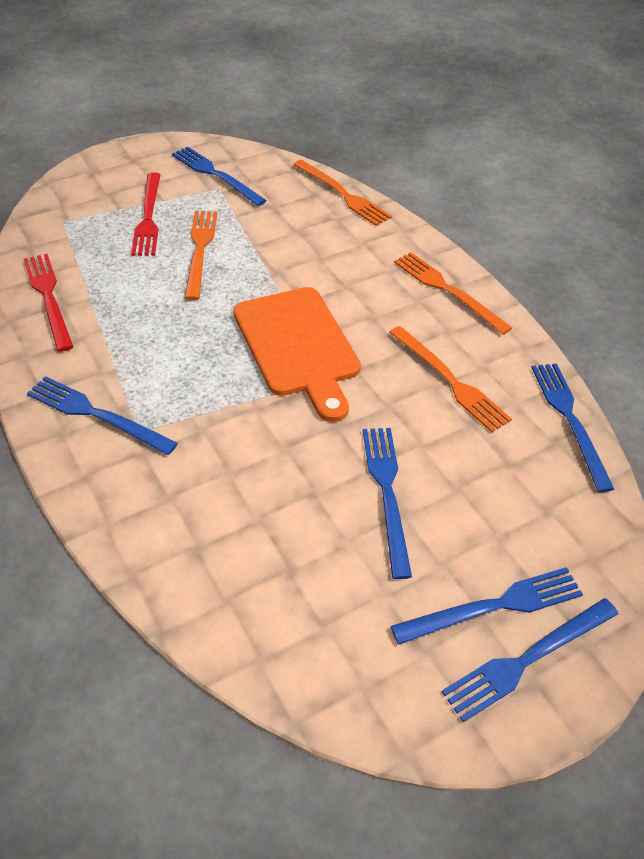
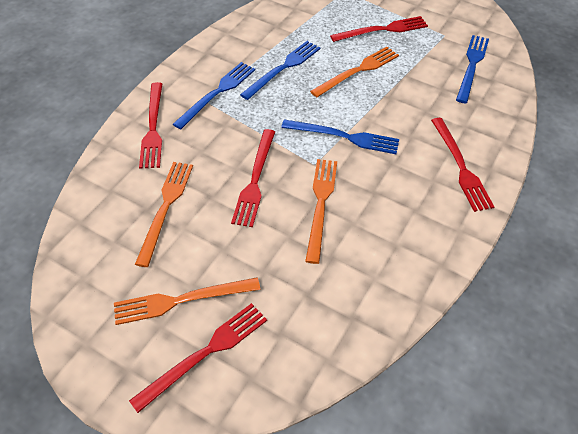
blue fork: [27,376,178,455] [172,147,267,206] [363,428,412,579] [391,567,583,645] [442,598,618,722] [531,363,614,492] = 6 -> [173,62,255,129] [240,41,320,100] [281,120,399,154] [456,35,489,103] = 4
orange cutting board: [233,287,361,422] = 1 -> none = 0
red fork: [24,254,73,352] [131,172,161,256] = 2 -> [129,303,267,413] [139,82,162,169] [231,129,275,227] [330,16,428,42] [431,118,494,212] = 5

